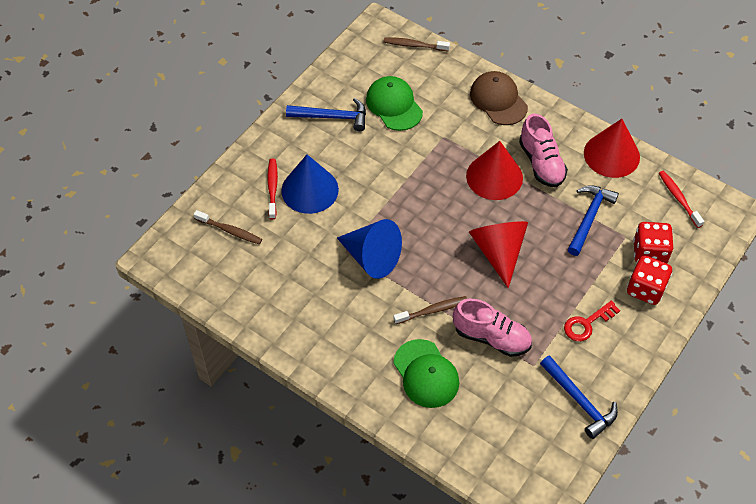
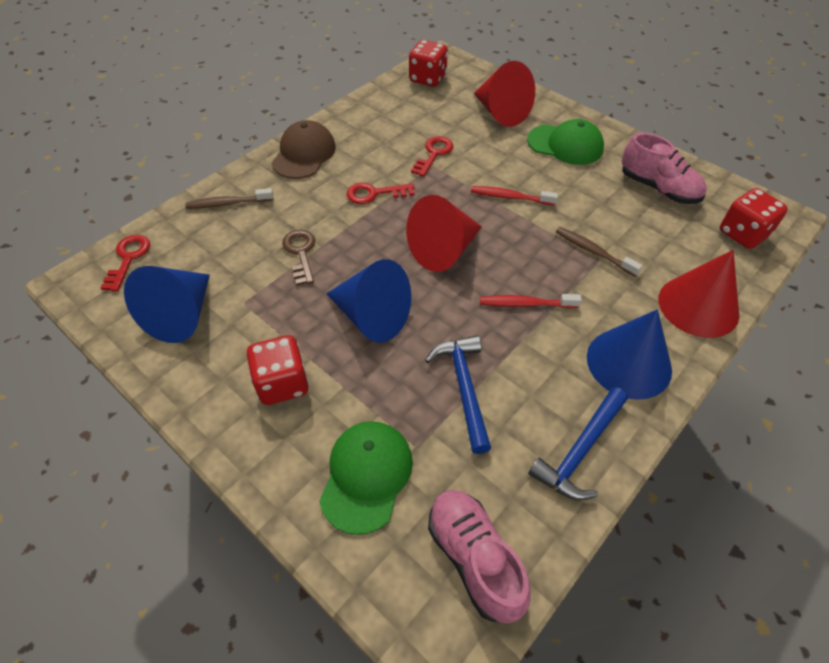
blue cone: [281,154,339,214] [337,219,402,279] = 2 -> [124,266,210,343] [326,259,411,343] [587,309,672,400] = 3
blue hammer: [286,98,366,131] [540,355,618,439] [568,185,619,256] = 3 -> [425,335,491,454] [528,387,628,500] = 2
brown key: none = 0 -> [282,230,315,285] = 1
brown toothbrush: [194,210,262,244] [383,37,450,52] [393,296,467,324] = 3 -> [185,188,274,209] [556,227,642,277] = 2
red dice: [627,255,672,305] [633,222,673,263] = 2 -> [247,335,309,405] [409,40,448,87] [720,188,788,249] = 3
red key: [564,301,620,341] = 1 -> [100,235,150,292] [347,183,415,204] [411,136,453,177] = 3

